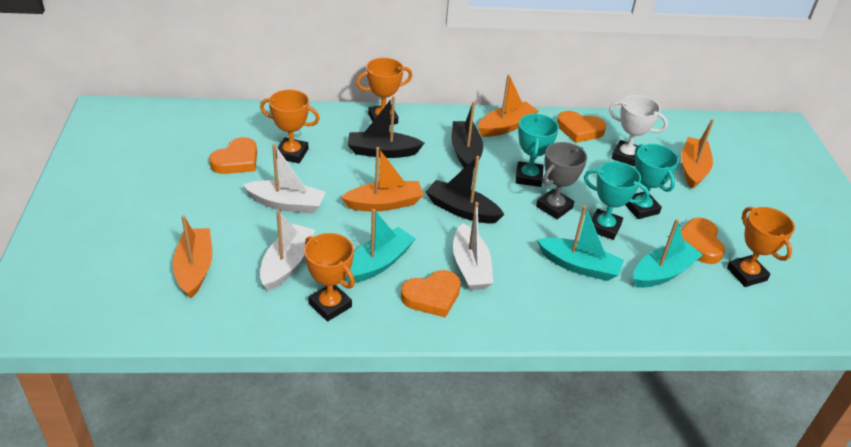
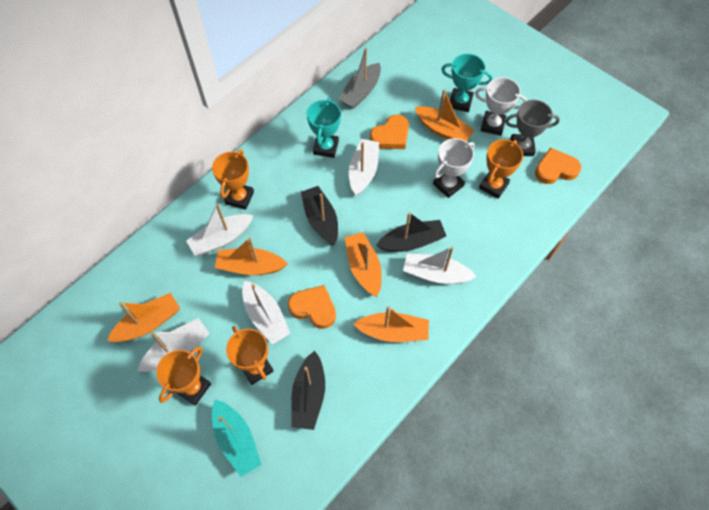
grey boat: none = 0 -> [338,48,381,109] = 1
orange boat: [173,215,212,299] [341,147,424,211] [478,74,538,137] [681,119,714,189] = 4 -> [107,293,180,342] [215,237,288,275] [345,232,382,297] [353,306,429,342] [415,89,475,142] = 5
orange heart: [209,137,257,174] [401,270,461,318] [557,111,606,143] [681,218,725,264] = 4 -> [288,285,336,329] [370,115,409,149] [535,147,581,184] = 3
turquoise boat: [346,209,416,283] [537,205,624,281] [633,219,703,288] = 3 -> [212,400,262,477] = 1
turquoise trophy: [515,114,559,187] [584,162,650,240] [625,144,679,219] = 3 -> [307,98,341,158] [441,54,493,112] = 2
white boat: [243,144,326,214] [260,210,315,291] [453,202,493,290] = 3 -> [137,318,210,372] [186,204,254,256] [242,281,291,345] [349,139,379,196] [403,247,477,284] = 5
white trophy: [609,95,668,167] = 1 -> [433,138,475,198] [475,77,528,136] = 2

